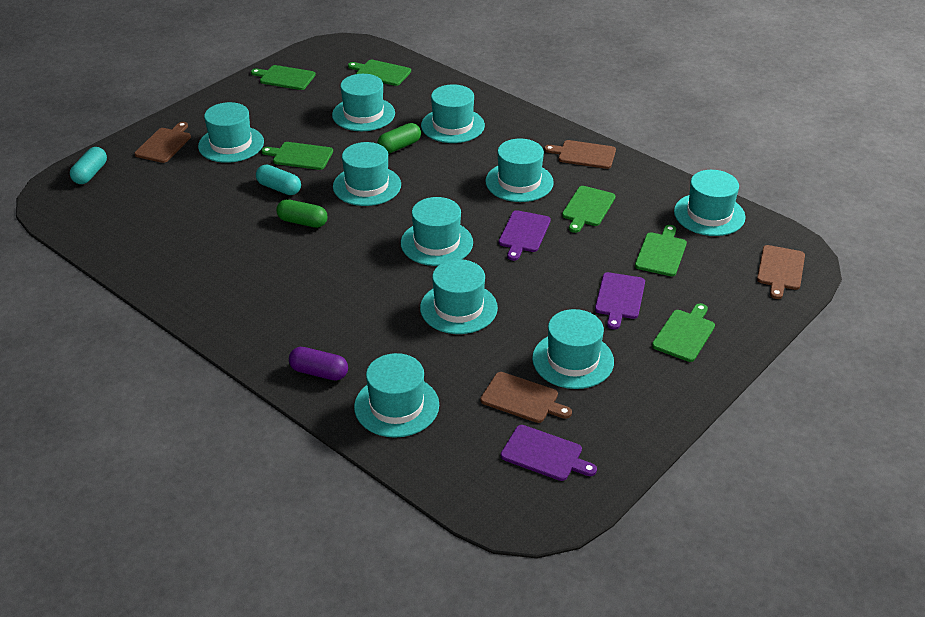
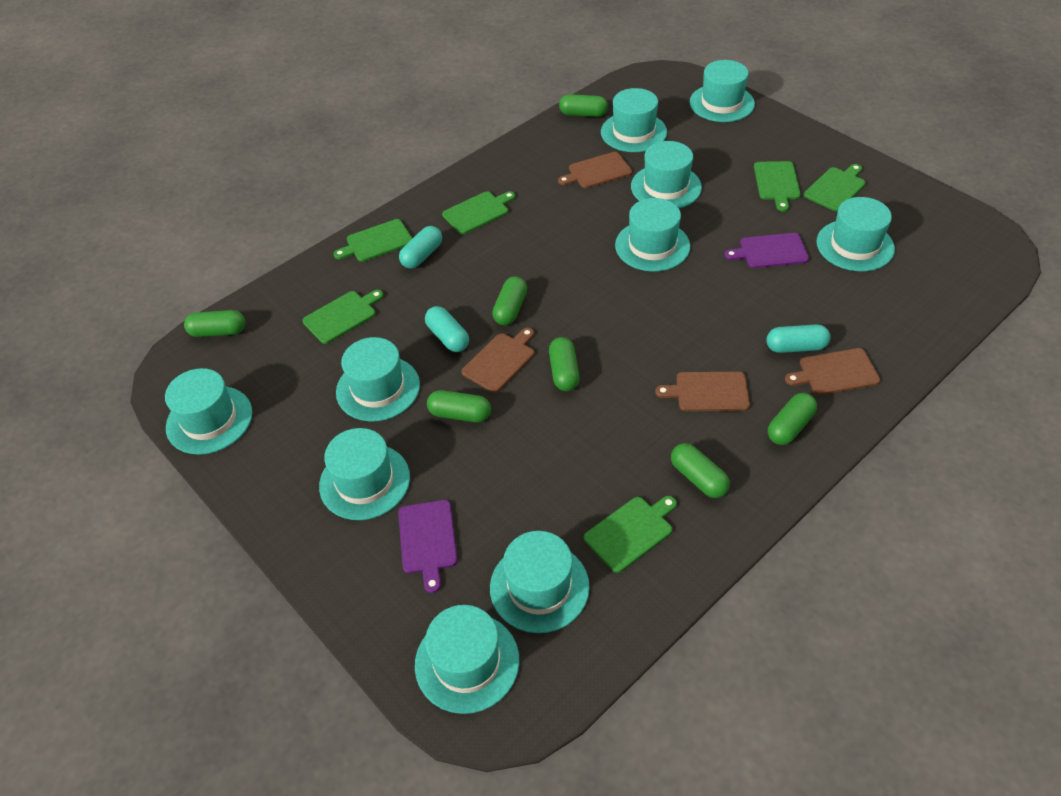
green capsule: [276,199,328,228] [377,123,421,153] = 2 -> [184,310,245,337] [427,390,491,423] [492,276,527,325] [549,337,580,391] [559,94,608,117] [671,443,730,498] [768,393,817,445] = 7
purple capsule: [289,347,348,381] = 1 -> none = 0
purple cutting board: [499,210,551,261] [501,425,597,481] [595,272,645,330] = 3 -> [398,500,457,593] [724,233,809,268] = 2
turquoise capsule: [70,147,107,184] [256,165,301,195] = 2 -> [399,226,442,269] [425,306,469,352] [766,324,831,353] = 3

